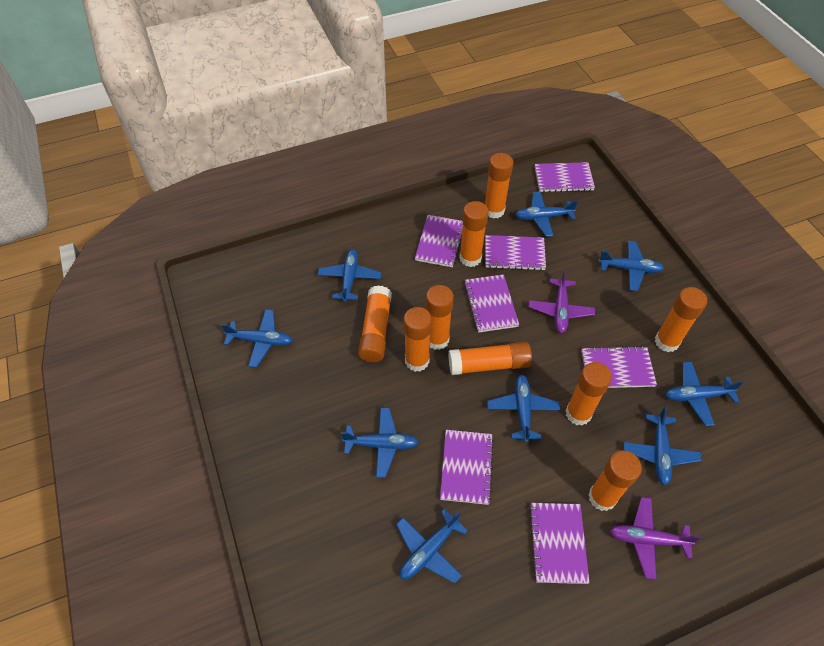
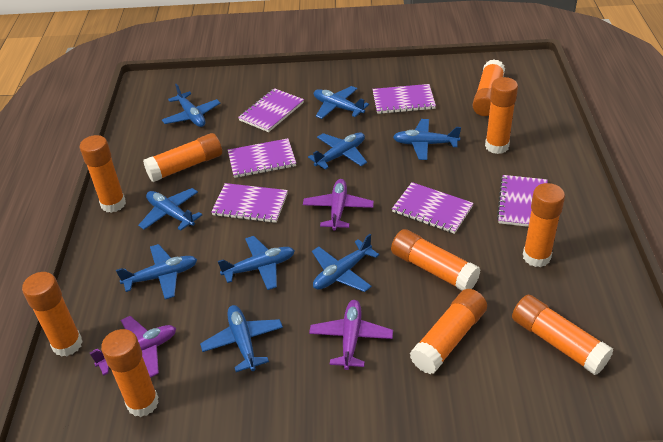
orange glue stick: [358,285,392,362] [404,307,432,372] [426,285,454,350] [448,342,532,375] [459,201,489,267] [485,153,513,219] [566,362,612,426] [588,451,642,511] [655,287,707,352] = 9 -> [22,272,83,357] [80,135,126,213] [101,329,159,417] [143,133,222,182] [391,229,481,291] [410,289,487,374] [473,59,505,116] [485,77,518,154] [512,295,614,375] [523,183,565,267] = 10
purple notebook: [415,215,463,267] [440,430,494,505] [464,274,519,333] [485,235,546,271] [529,503,589,584] [535,162,595,192] [582,346,657,388] = 7 -> [211,183,288,223] [228,138,296,178] [238,88,304,132] [373,84,436,114] [392,182,474,234] [497,175,548,227] = 6
purple plane: [529,270,595,333] [610,497,701,580] = 2 -> [90,316,176,378] [303,179,374,231] [309,300,393,370] = 3

